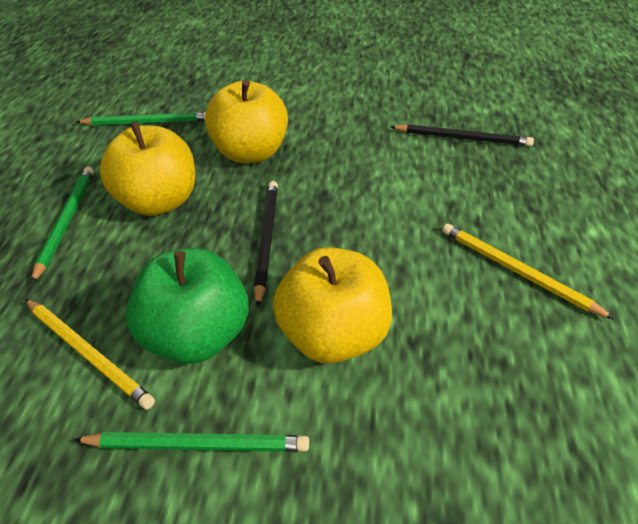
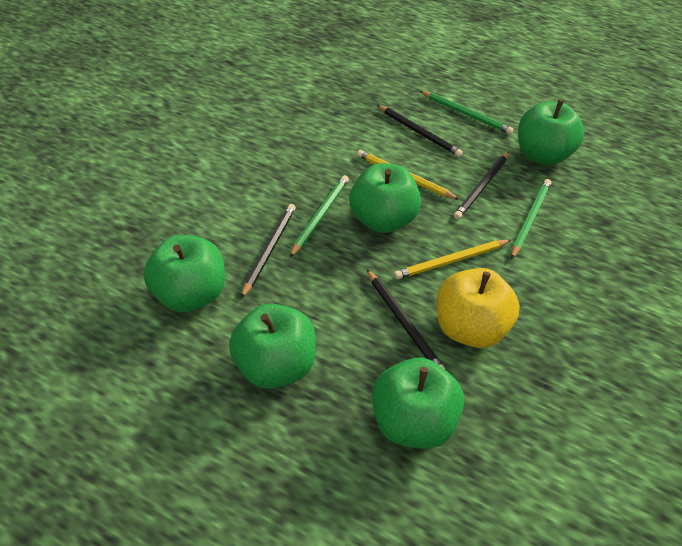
black pencil: [254,181,278,308] [390,124,534,146] = 2 -> [241,204,296,298] [367,269,445,369] [377,105,463,157] [454,152,509,219] = 4
green apple: [126,248,249,364] = 1 -> [143,235,225,312] [229,303,316,389] [349,163,421,233] [372,358,464,449] [518,100,584,165] = 5
yellow apple: [100,121,195,216] [205,79,288,164] [273,247,392,363] = 3 -> [437,268,520,348] = 1

